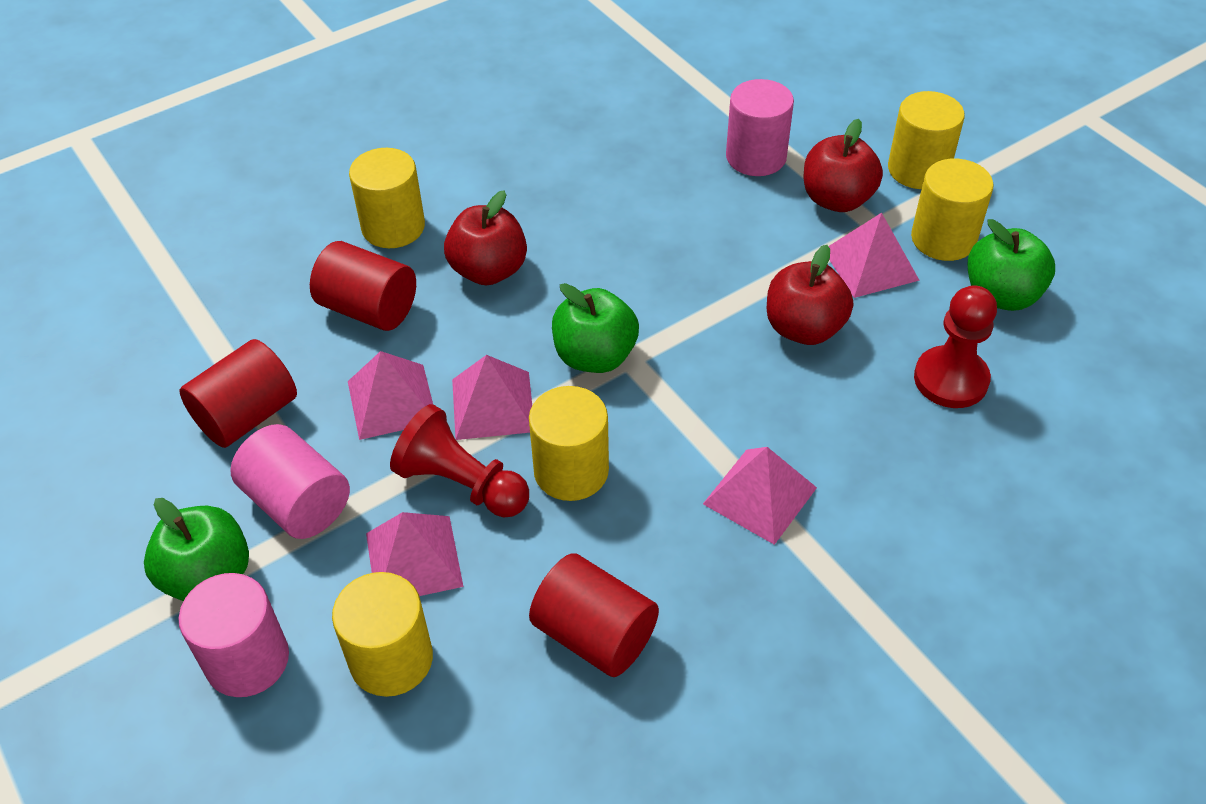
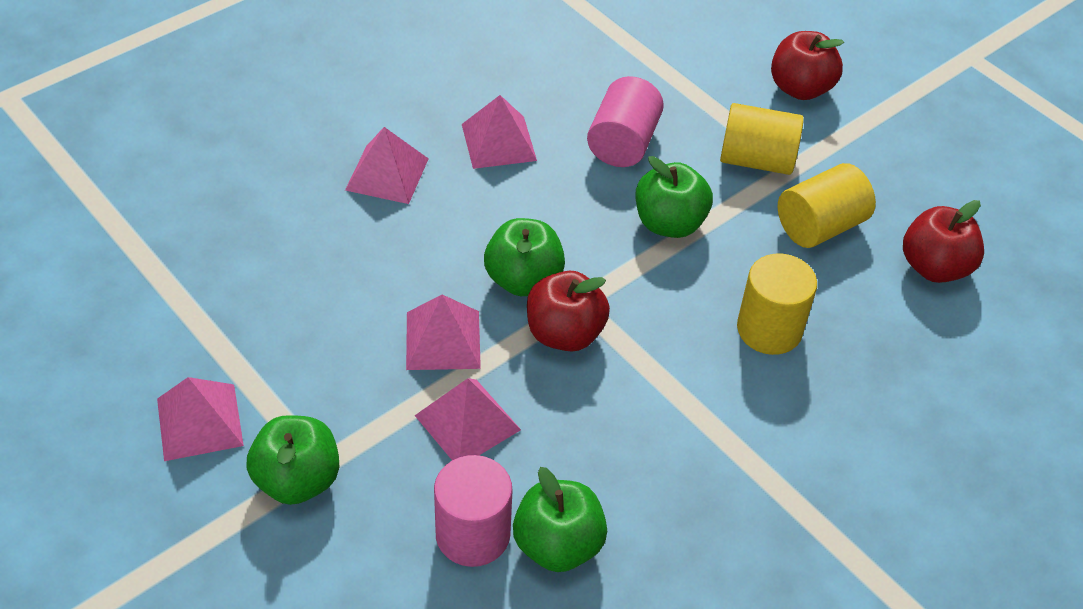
green apple: [144,498,249,601] [552,283,639,373] [968,219,1055,311] = 3 -> [246,415,339,505] [484,218,565,296] [513,467,607,572] [636,156,713,238] = 4
pink cylinder: [179,573,289,697] [230,424,350,539] [726,79,794,176] = 3 -> [434,455,513,567] [587,76,664,167] = 2
red cylinder: [180,339,297,448] [310,241,416,331] [529,553,659,677] = 3 -> none = 0
red pawn: [390,404,529,517] [914,285,997,408] = 2 -> none = 0
yellow cylinder: [332,572,433,697] [349,148,425,248] [529,386,609,501] [888,91,965,189] [911,159,994,261] = 5 -> [720,103,804,175] [737,254,817,355] [778,163,876,248] = 3

